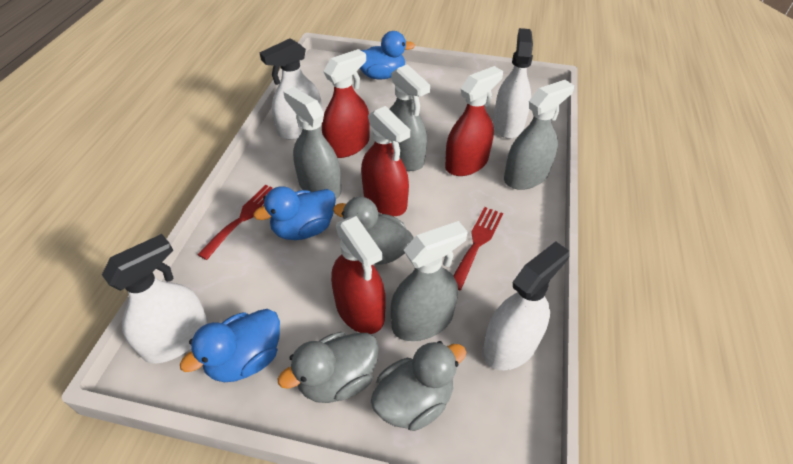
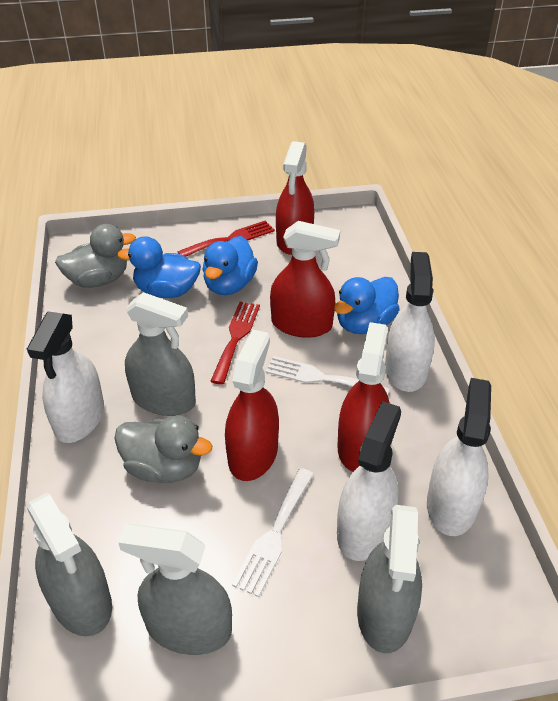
grey duck: [278,332,379,403] [333,197,414,265] [371,341,467,431] = 3 -> [55,224,136,288] [114,415,212,483] = 2
white fork: none = 0 -> [232,468,314,597] [266,356,390,395] = 2

